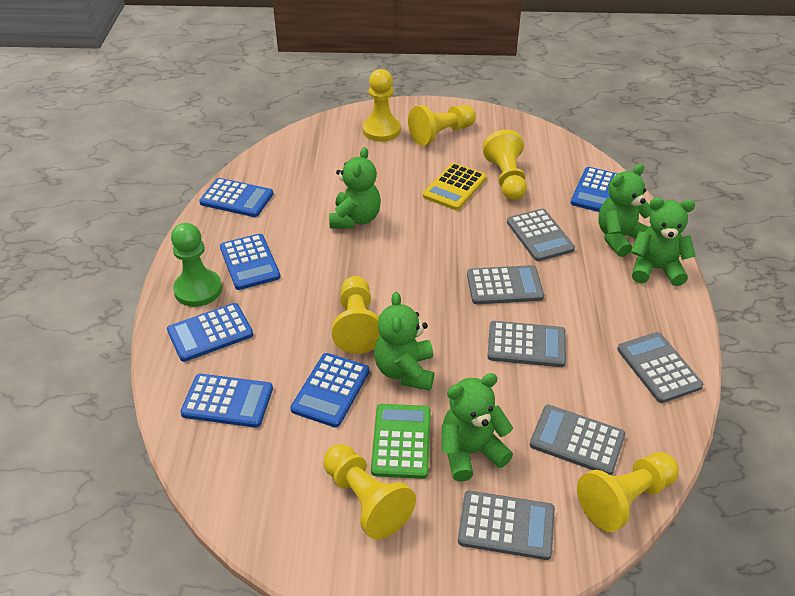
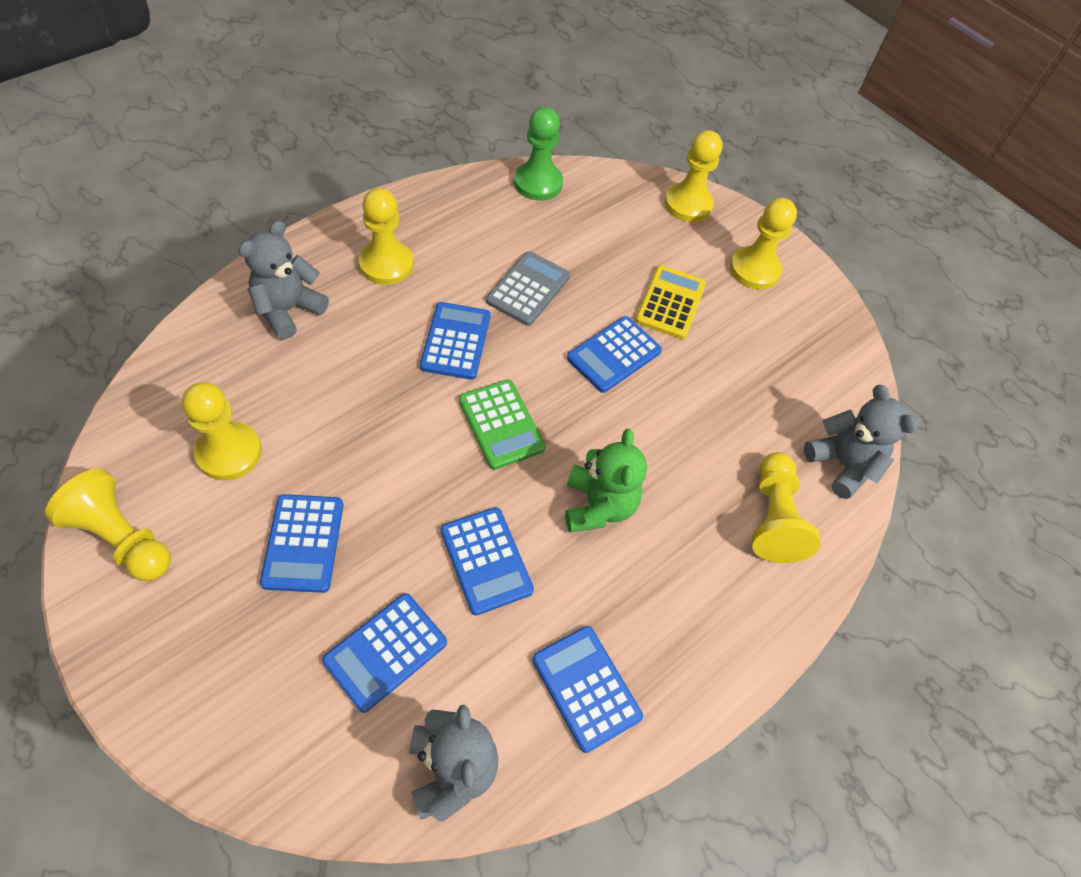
green teddy bear: [329,147,381,229] [374,292,434,391] [442,373,513,482] [598,164,652,257] [631,198,695,286] = 5 -> [565,429,647,532] = 1
grey calculator: [458,491,555,560] [467,265,544,304] [488,321,566,367] [507,209,575,261] [530,405,626,475] [617,332,703,403] = 6 -> [486,251,570,326] = 1
grey teddy bear: none = 0 -> [239,220,329,339] [409,705,498,821] [804,385,917,499] = 3

